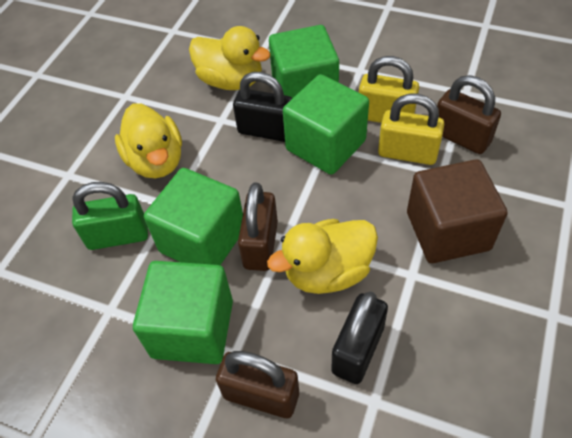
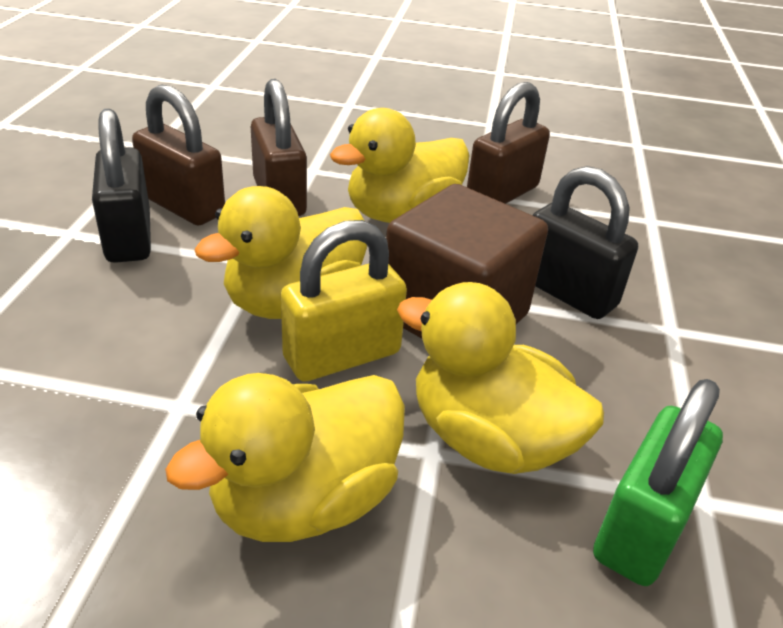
green cube: [133,261,233,364] [144,168,243,265] [269,25,339,99] [283,74,369,175] = 4 -> none = 0
yellow duck: [115,103,182,178] [189,26,271,90] [267,219,378,294] = 3 -> [165,373,405,542] [194,186,367,319] [330,108,469,223] [397,282,604,474] = 4
yellow padlock: [359,56,419,123] [378,94,444,165] = 2 -> [281,220,407,382] = 1

